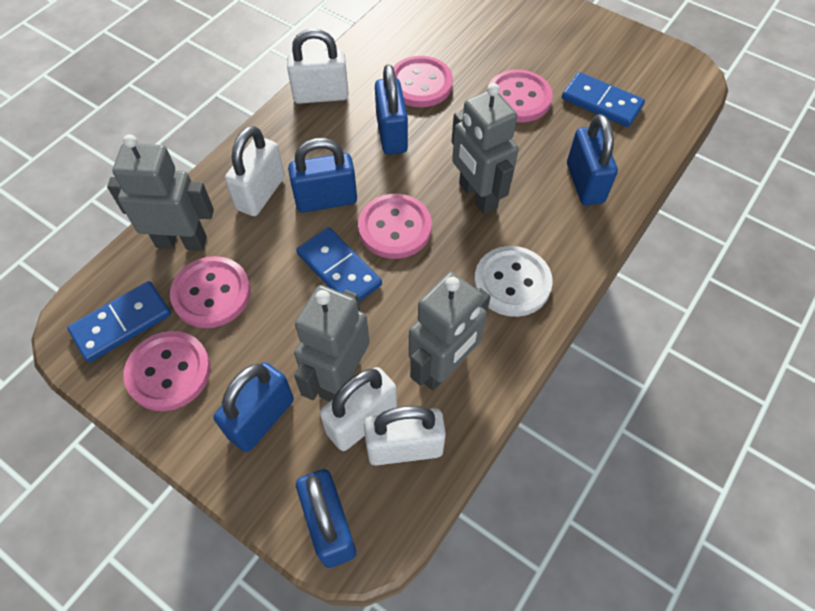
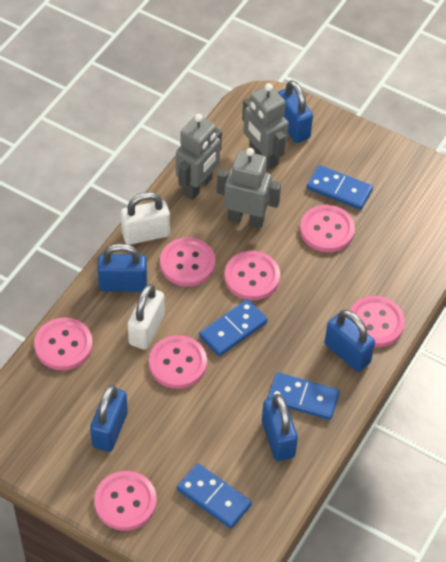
blue domino: [67,281,171,362] [296,227,382,302] [562,72,645,127] = 3 -> [177,463,252,529] [199,299,268,356] [267,372,340,420] [307,165,373,210] = 4
grey robot: [107,134,214,251] [294,285,369,402] [409,272,491,390] [452,83,519,215] = 4 -> [176,114,222,200] [217,148,281,228] [242,83,289,170] = 3
pink button: [123,331,211,411] [170,256,251,328] [358,194,432,259] [393,56,453,107] [487,70,553,123] = 5 -> [34,318,93,370] [94,471,157,531] [149,335,207,389] [160,237,215,287] [224,251,280,300] [300,205,355,252] [350,296,405,347] = 7
white button: [474,246,553,317] = 1 -> none = 0
white padlock: [225,126,285,216] [287,29,349,104] [320,367,397,451] [364,406,446,465] = 4 -> [121,192,170,245] [128,284,164,350] = 2

